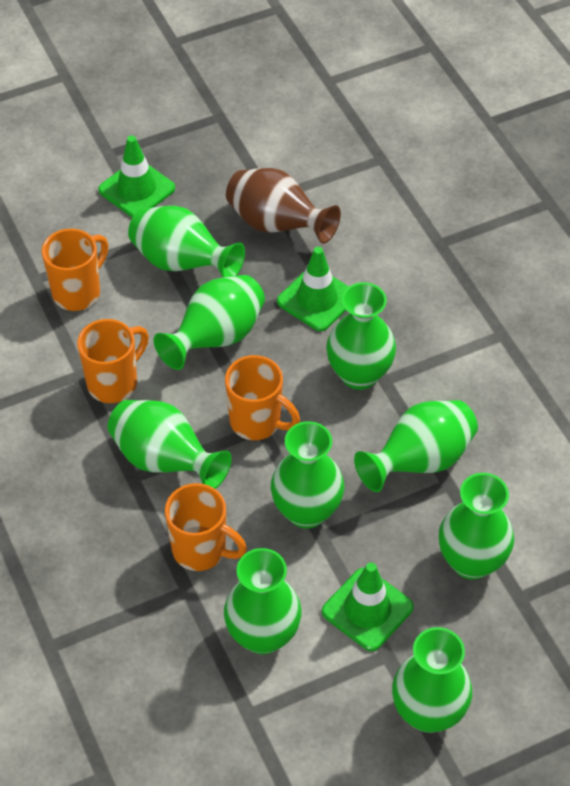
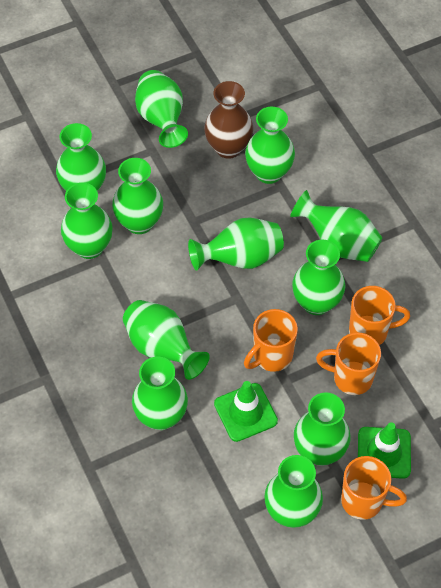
green traffic cone: [98,135,175,217] [277,247,349,331] [322,562,414,651] = 3 -> [214,381,278,442] [358,422,411,479] = 2
green vase: [108,400,232,489] [128,206,245,277] [154,275,265,370] [224,548,302,654] [271,421,344,529] [326,282,396,390] [354,400,478,492] [392,627,472,733] [439,473,514,580] = 9 -> [56,123,106,192] [61,183,113,259] [112,158,163,234] [123,300,210,380] [132,356,188,430] [135,70,188,148] [188,218,284,271] [245,107,295,184] [264,455,323,528] [290,190,383,262] [292,240,346,315] [294,392,351,466] = 12

